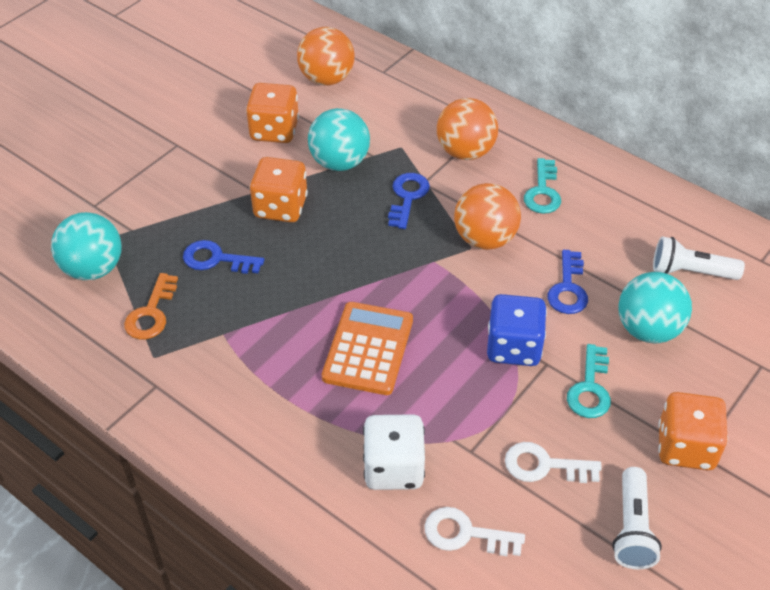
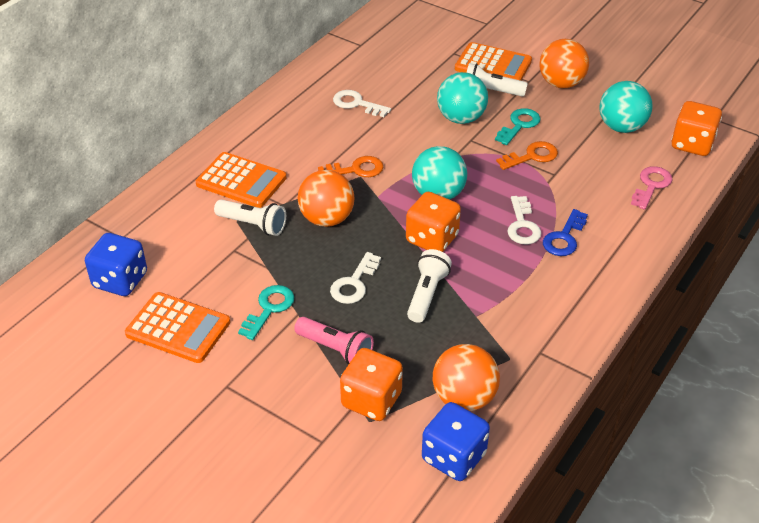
blue dice: [487,294,547,366] = 1 -> [85,233,147,296] [422,402,490,481] = 2
blue key: [183,240,264,274] [388,173,430,229] [547,250,588,314] = 3 -> [543,209,588,256] = 1
orange calculator: [322,302,413,395] = 1 -> [125,292,230,363] [196,152,286,208] [455,42,532,81] = 3
orange key: [124,273,178,339] = 1 -> [318,156,383,177] [496,141,558,170] = 2
pink flashlight: none = 0 -> [294,317,374,365] = 1
pink key: none = 0 -> [631,166,672,210] = 1
white dice: [363,414,425,490] = 1 -> none = 0
white flashlight: [612,467,662,569] [653,236,745,280] = 2 -> [214,199,286,236] [407,249,452,323] [466,63,528,97] = 3
white key: [424,507,525,556] [505,442,602,483] = 2 -> [330,252,381,304] [333,90,391,117] [507,196,541,245] = 3

